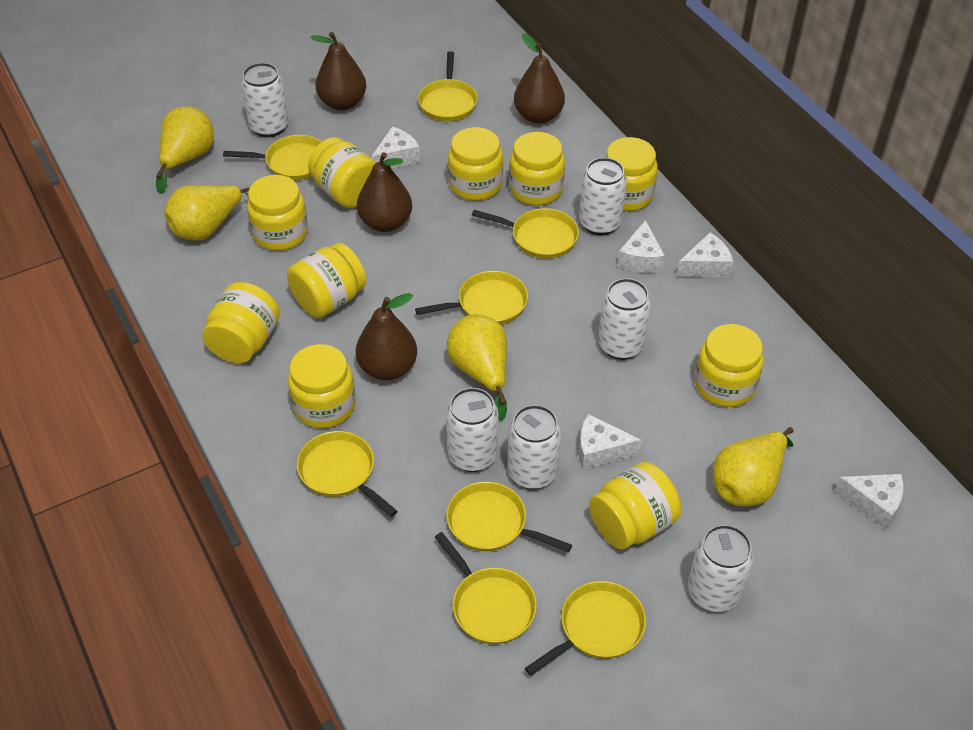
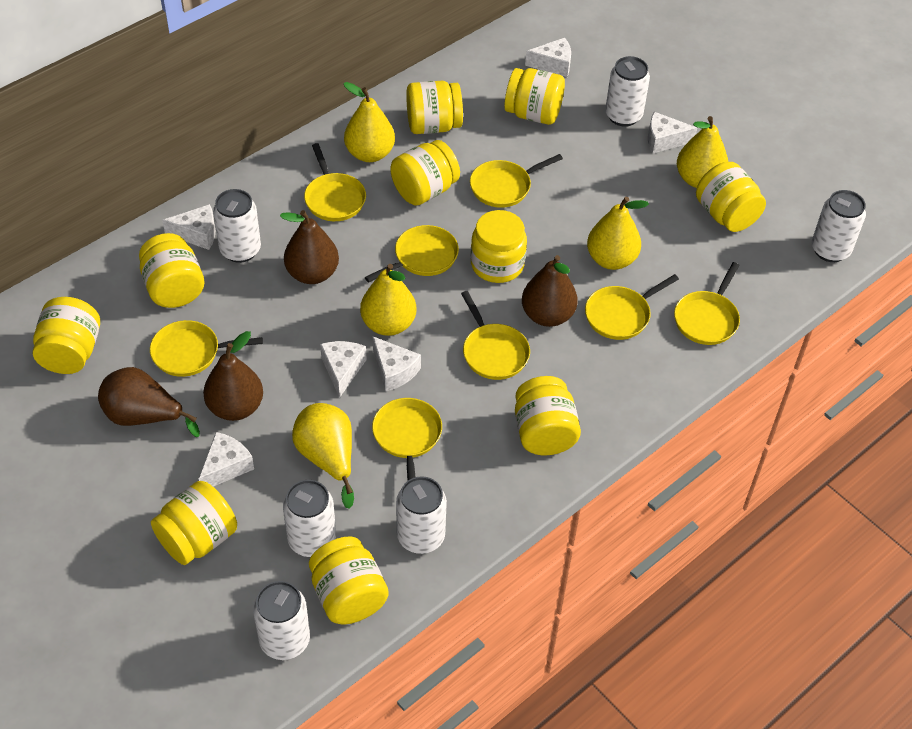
white cheese: [371,127,420,168] [579,414,641,470] [617,220,665,273] [677,233,733,277] [834,474,903,530] = 5 -> [162,204,215,250] [199,432,254,487] [320,341,367,398] [373,337,421,392] [525,38,571,77] [648,112,697,153] = 6
yellow pear: [156,106,214,194] [164,185,250,241] [447,314,507,421] [713,427,794,506] = 4 -> [292,403,354,509] [343,82,395,162] [360,264,416,336] [587,197,649,270] [677,116,728,188] = 5

